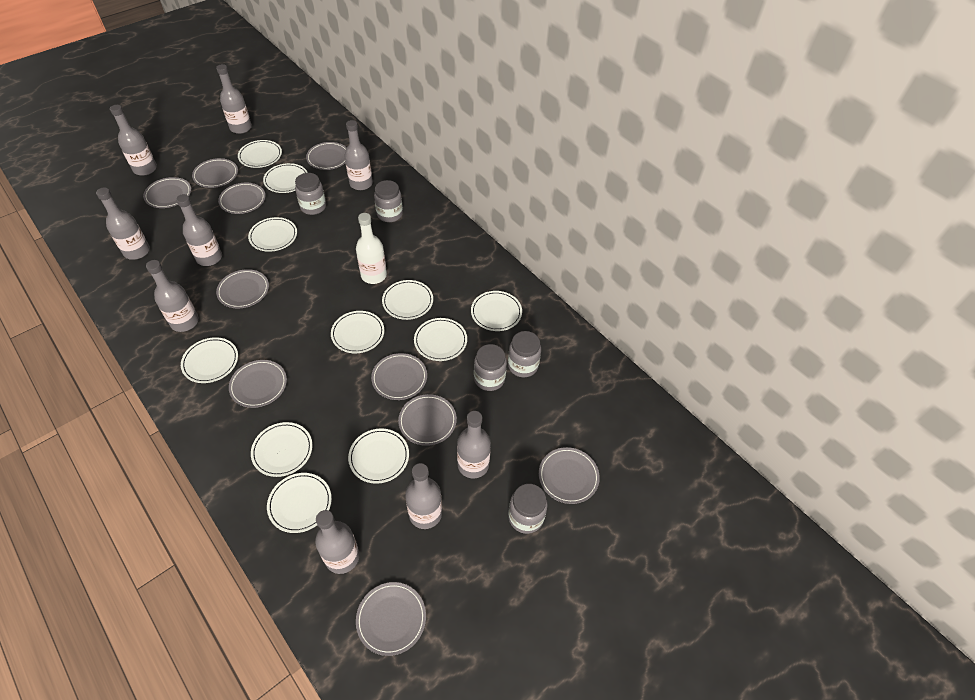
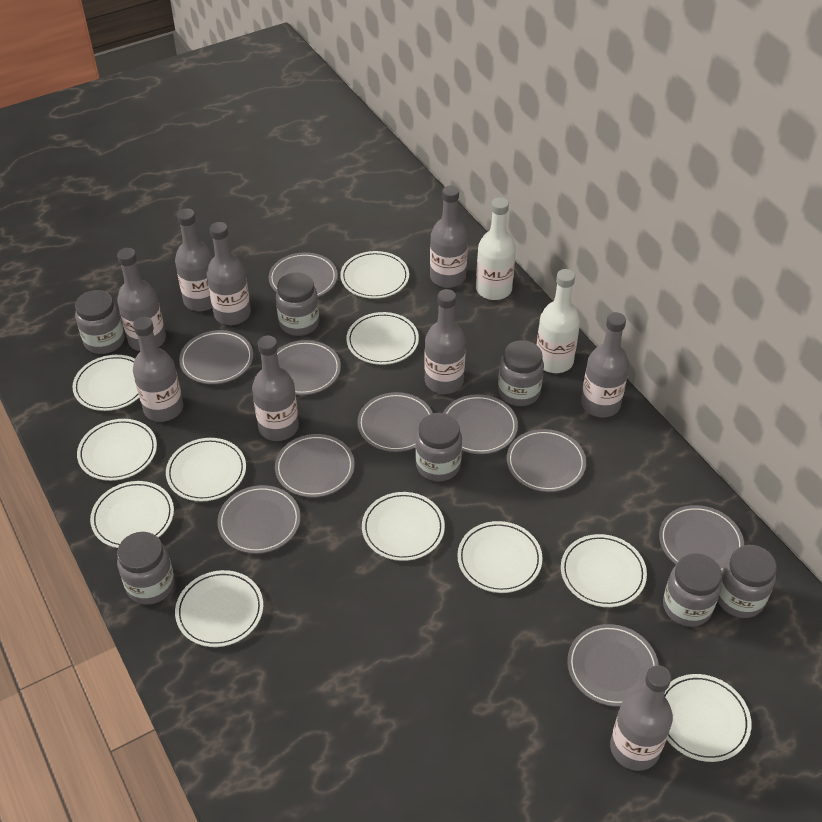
grey jar: [295,173,326,215] [374,180,403,222] [474,344,507,391] [508,331,541,377] [508,484,547,534] = 5 -> [75,290,125,354] [117,532,175,604] [276,272,319,336] [415,413,462,482] [498,340,544,406] [663,553,722,627] [718,545,777,618] = 7
white bottle: [356,213,387,284] = 1 -> [476,198,516,300] [537,269,580,373] = 2

